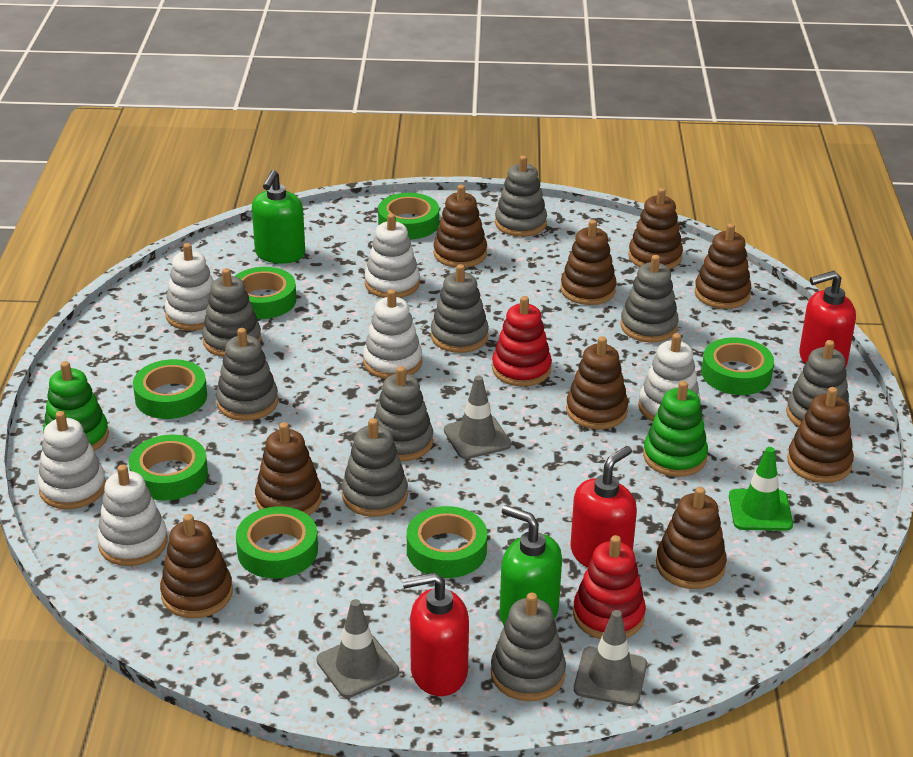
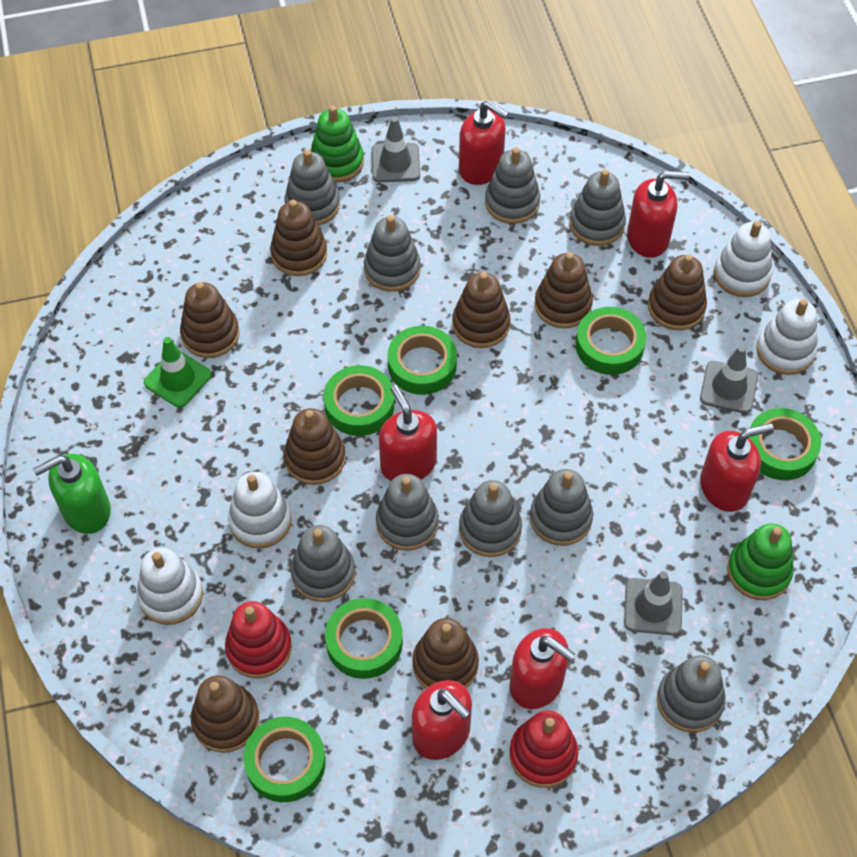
brown stacking toy: [160,514,233,618] [255,422,322,515] [433,185,487,268] [561,220,617,305] [566,336,628,429] [628,188,683,269] [656,487,727,589] [695,223,751,309] [787,387,854,483] = 9 -> [180,282,240,358] [191,675,260,753] [270,200,327,276] [284,408,346,485] [412,618,479,688] [452,272,510,348] [535,252,593,328] [648,254,707,330] = 8
green soap dispenser: [252,170,305,263] [500,505,562,625] = 2 -> [33,454,111,534] = 1
green tape: [129,435,208,500] [133,359,207,419] [235,267,297,319] [236,507,318,579] [378,193,439,239] [407,506,487,578] [702,338,774,395] = 7 -> [243,717,326,802] [324,365,395,436] [325,598,403,679] [388,326,457,395] [576,307,646,375] [749,408,821,480] = 6
red soap dispenser: [402,572,469,696] [571,446,637,568] [799,271,856,367] = 3 -> [379,385,437,481] [412,680,472,760] [459,100,509,185] [509,628,575,709] [627,171,690,258] [700,423,773,512] = 6
white stacking toy: [37,411,106,509] [97,464,168,566] [165,243,214,330] [363,289,422,379] [365,213,420,298] [638,333,701,422] = 6 -> [137,548,203,625] [228,472,292,549] [714,221,773,297] [756,299,818,375] = 4

